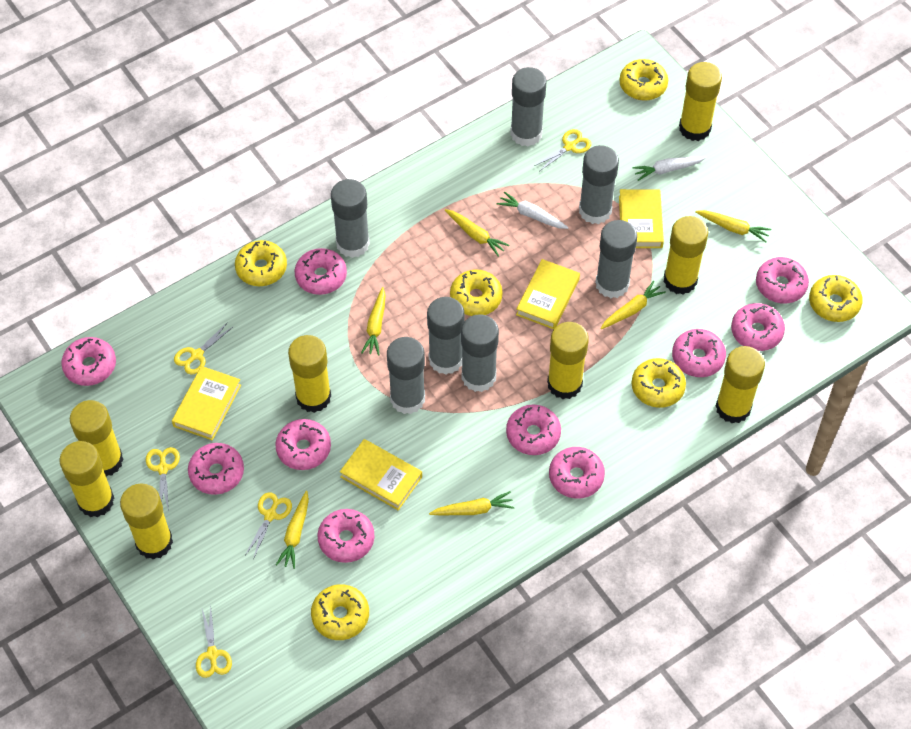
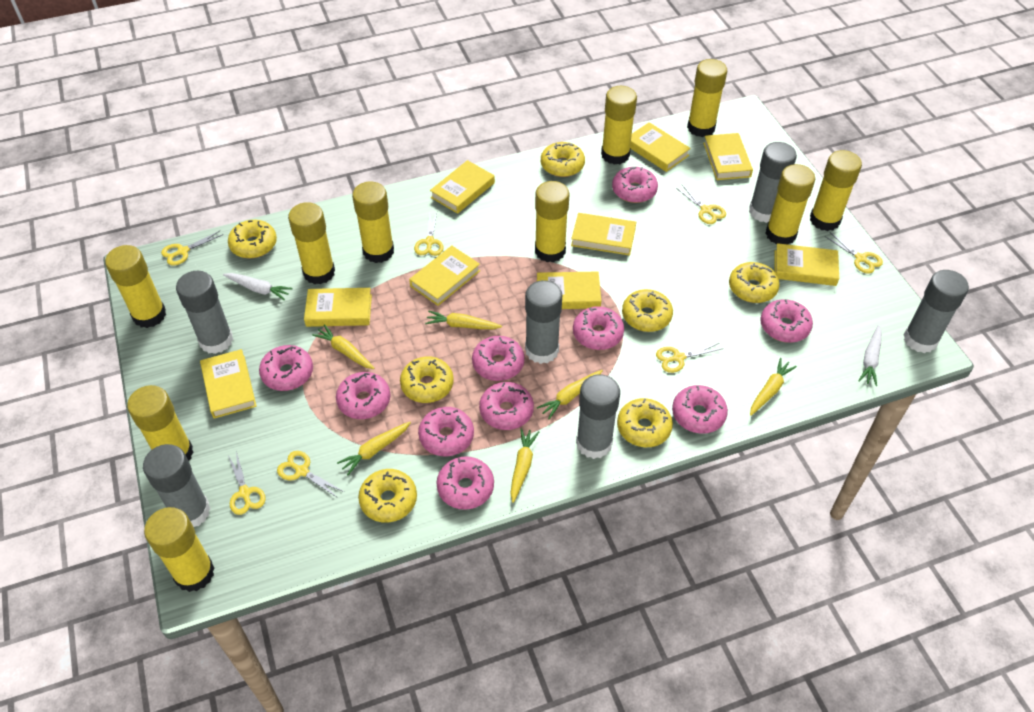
grey glue stick: [331,179,370,258] [387,337,425,414] [427,297,464,375] [461,314,499,392] [510,67,546,146] [579,145,619,224] [595,220,637,298] = 7 -> [143,444,211,527] [176,271,233,354] [525,280,562,364] [576,374,620,459] [749,142,797,223] [904,270,969,353] = 6
yellow book: [172,366,241,440] [340,439,422,511] [516,259,580,329] [619,189,664,248] = 4 -> [200,349,257,419] [304,288,372,327] [409,246,480,306] [430,160,495,214] [537,272,601,309] [571,213,636,256] [630,122,691,172] [703,133,753,180] [774,243,839,286] = 9
yellow donut: [235,240,287,286] [311,584,369,640] [450,269,503,316] [619,59,668,101] [631,358,686,408] [809,275,863,322] = 6 -> [228,220,277,258] [358,469,417,523] [400,356,454,403] [541,142,585,177] [617,398,673,447] [622,289,673,332] [729,262,780,303] = 7
yellow glue stick: [59,441,114,517] [70,400,124,476] [120,483,173,560] [288,335,331,413] [547,322,589,399] [664,216,708,295] [679,62,722,141] [716,346,765,423] = 8 -> [105,245,166,328] [127,385,194,461] [144,507,214,592] [288,202,335,284] [352,182,394,263] [535,181,570,262] [601,86,637,165] [687,59,727,137] [765,164,815,245] [810,150,862,231] = 10
yellow scissors: [146,447,180,512] [174,322,234,374] [196,606,232,678] [245,492,292,559] [534,129,591,171] = 5 -> [161,231,224,266] [228,452,266,515] [277,451,344,498] [414,212,444,256] [656,343,723,373] [676,185,726,224] [825,232,883,274] = 7

